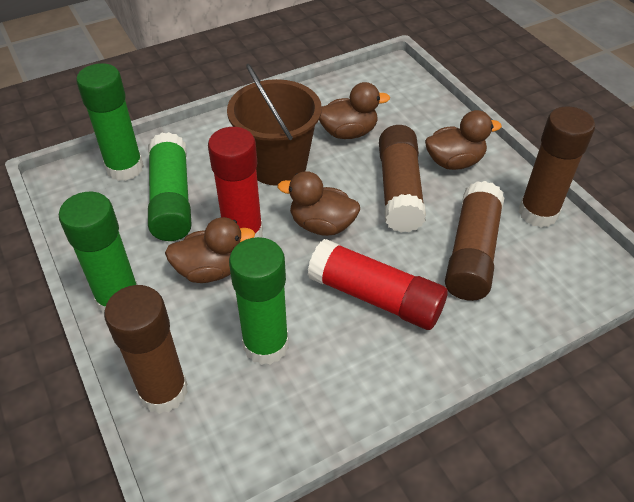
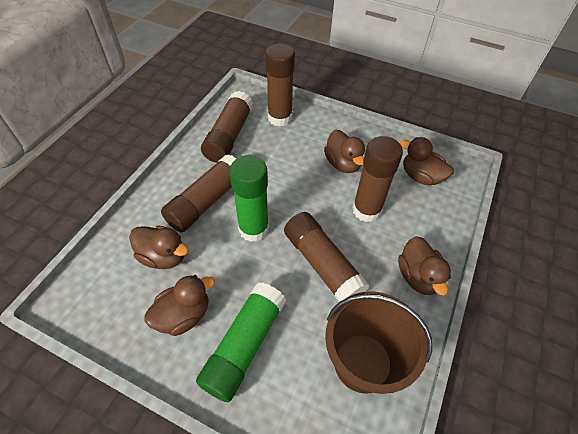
brown duck: [165,217,255,283] [278,171,360,236] [319,82,390,139] [425,110,502,170] = 4 -> [129,225,189,269] [144,275,215,336] [324,130,365,173] [398,236,451,296] [400,137,454,186] = 5
brown glue stick: [104,285,188,414] [379,125,426,233] [445,181,504,301] [519,106,595,227] = 4 -> [161,154,237,233] [201,91,253,163] [265,43,295,127] [284,212,370,302] [353,136,403,222] = 5
green glue stick: [59,192,138,314] [76,63,144,181] [148,132,192,241] [229,237,289,365] = 4 -> [196,282,286,402] [229,155,269,242] = 2
red glue stick: [208,127,263,238] [308,239,448,330] = 2 -> none = 0

